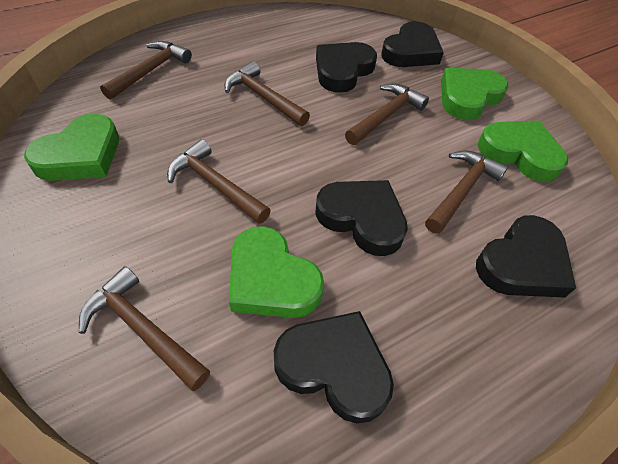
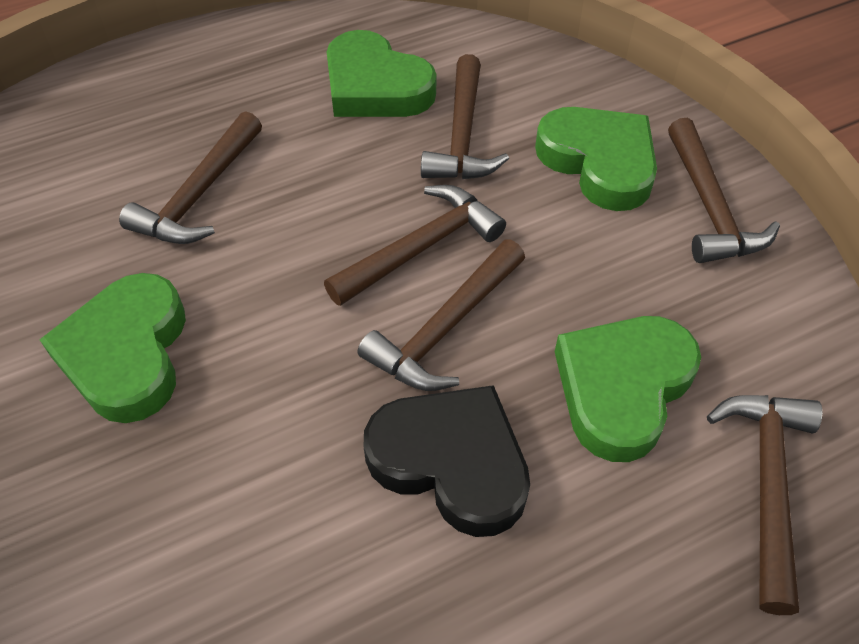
black heart: [274,311,394,424] [315,180,408,256] [316,42,377,93] [381,21,444,67] [476,215,576,297] = 5 -> [364,385,530,537] = 1

